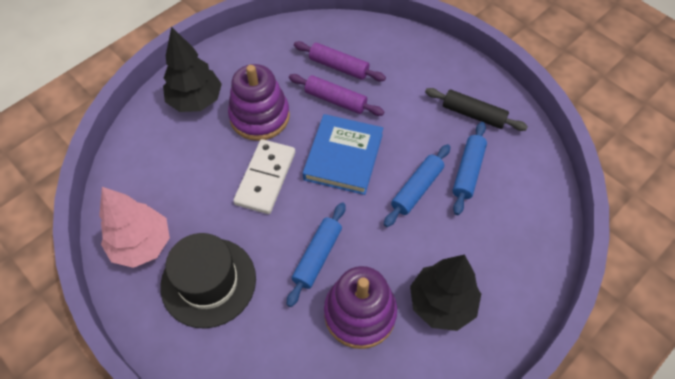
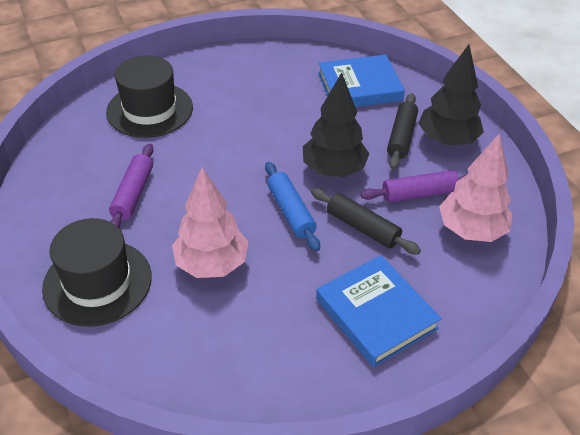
black hat: [160,233,256,329] = 1 -> [42,218,152,327] [106,55,193,138] = 2
black rolling pin: [425,88,528,131] = 1 -> [311,188,421,255] [387,93,418,170] = 2
blue book: [303,114,383,195] = 1 -> [316,255,442,367] [318,55,405,107] = 2
blue rolling pin: [287,202,346,307] [384,144,450,227] [453,122,487,215] = 3 -> [265,162,320,252] = 1
pink tree: [99,187,170,268] = 1 -> [172,167,248,278] [439,133,513,242] = 2
purple stacking toy: [228,64,290,141] [324,266,397,349] = 2 -> none = 0
white domino: [233,139,295,214] = 1 -> none = 0

